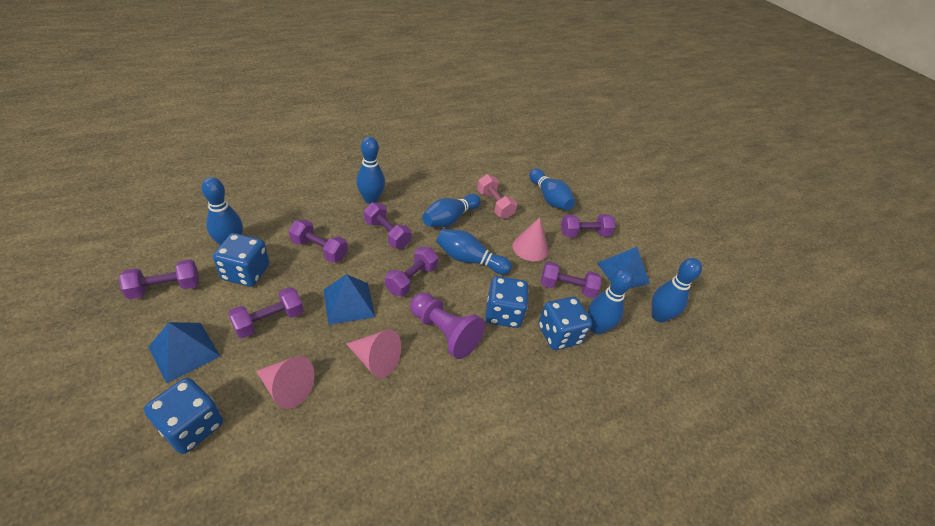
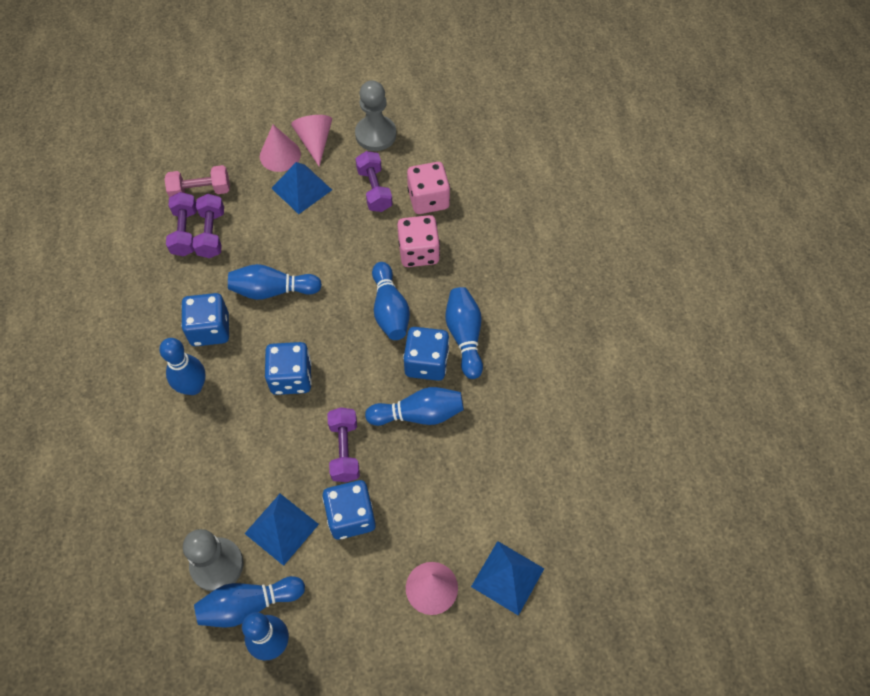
grey pawn: none = 0 -> [183,529,243,592] [355,80,396,151] = 2
pink dice: none = 0 -> [397,215,440,267] [407,162,450,214] = 2
purple dumbbell: [119,259,199,299] [228,287,304,338] [289,219,348,263] [364,203,411,248] [385,247,439,296] [541,261,602,298] [561,214,616,237] = 7 -> [166,192,197,257] [192,194,224,258] [327,407,360,482] [356,151,393,212] = 4
purple pawn: [410,293,485,359] = 1 -> none = 0

